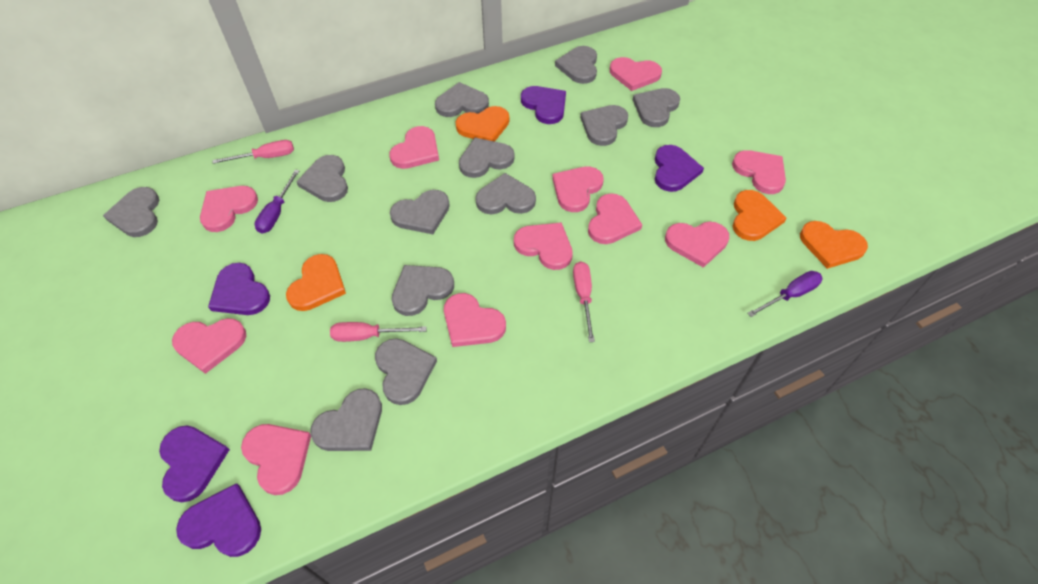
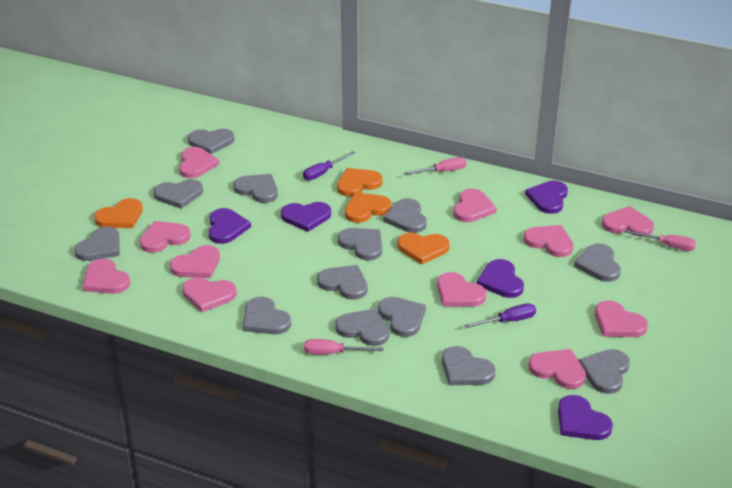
grey heart: [103,187,159,237] [296,155,348,202] [310,388,382,451] [375,338,437,405] [390,190,450,234] [392,265,454,316] [435,82,489,117] [459,138,515,178] [475,173,536,214] [555,46,597,84] [580,105,628,146] [633,88,680,127] = 12 -> [74,227,120,261] [153,179,203,209] [188,129,235,154] [233,174,278,203] [243,297,291,334] [317,265,368,300] [335,308,389,346] [338,228,382,261] [378,297,426,337] [383,198,427,233] [442,346,496,385] [574,243,621,282] [579,349,630,394] = 13

